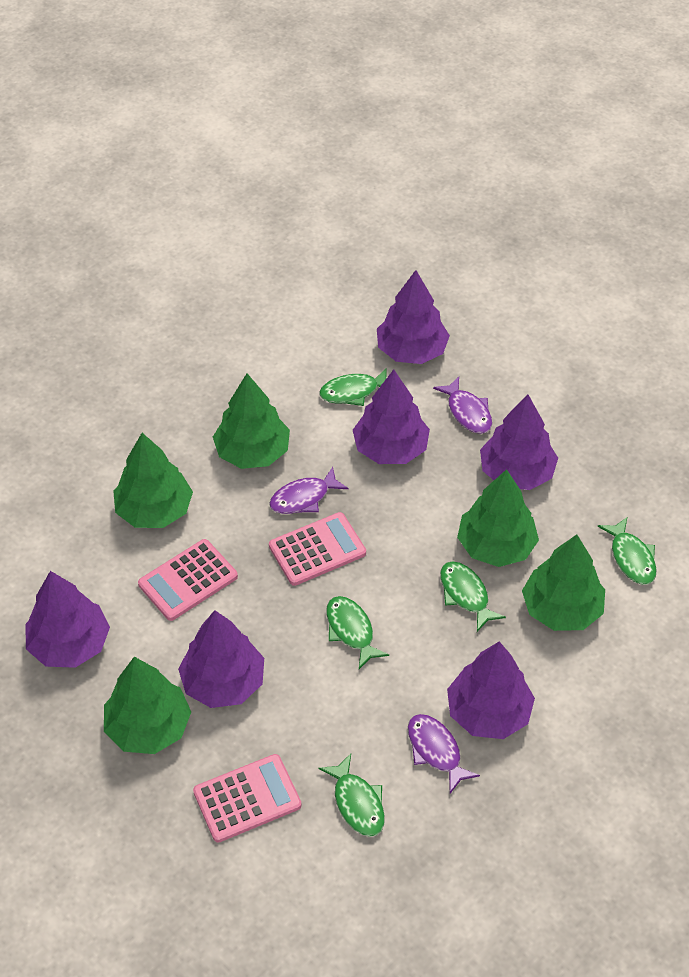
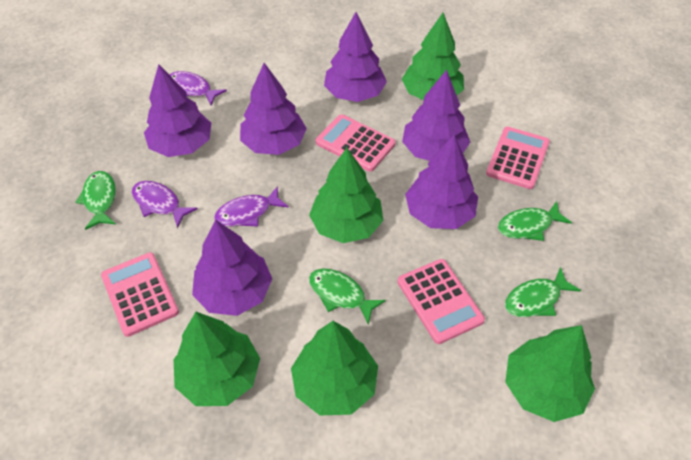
green fish: [319,367,387,406] [319,754,385,837] [326,596,389,669] [440,562,506,632] [598,517,657,585] = 5 -> [75,171,116,230] [309,269,386,324] [498,201,572,241] [505,267,581,317] = 4
pink calculator: [138,539,238,621] [193,754,301,843] [269,512,366,586] = 3 -> [101,252,179,337] [316,114,396,172] [397,259,485,344] [486,127,550,189] = 4

